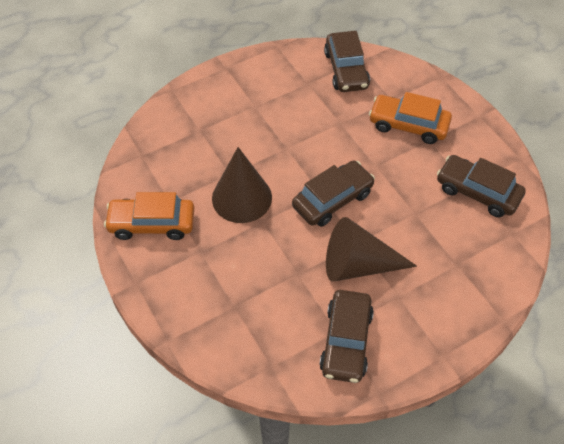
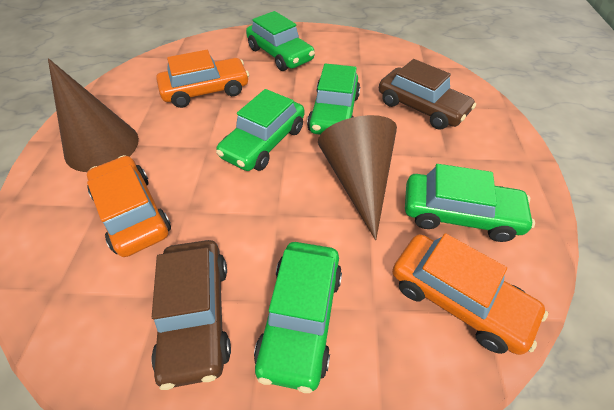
brown car: [292,160,375,227] [319,290,374,383] [324,31,370,92] [437,155,526,217] = 4 -> [151,240,231,390] [379,59,476,130] = 2
green car: none = 0 -> [216,89,304,171] [246,11,315,71] [254,242,342,393] [307,64,360,135] [405,164,535,242] = 5
orange car: [104,192,194,240] [369,92,452,144] = 2 -> [87,155,171,257] [156,50,249,108] [392,233,548,355] = 3

